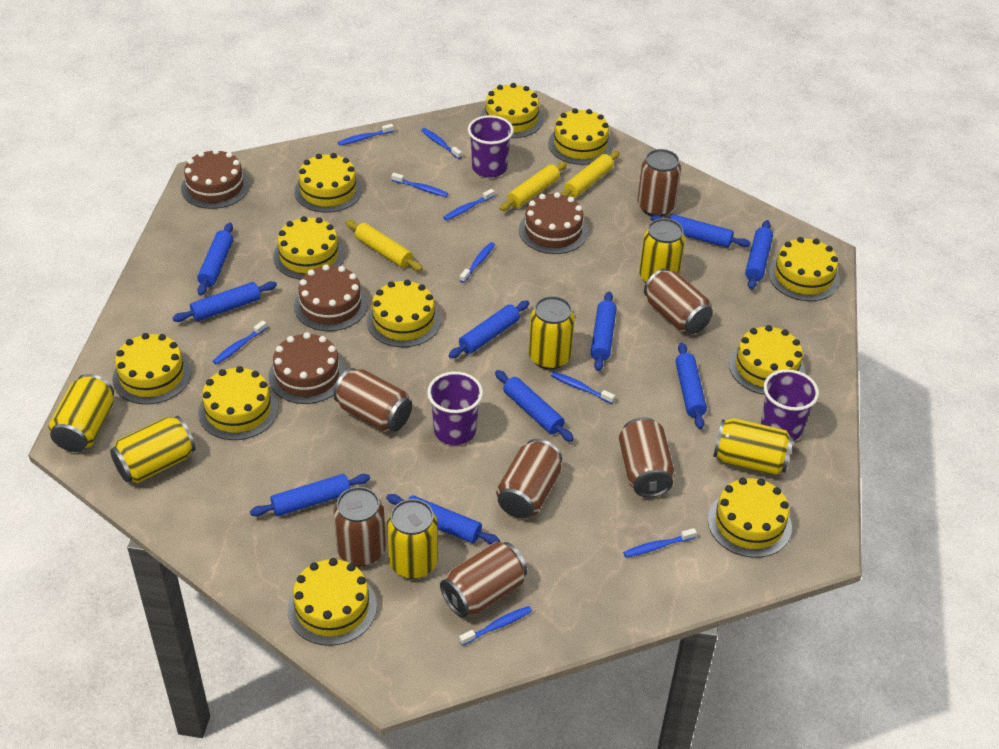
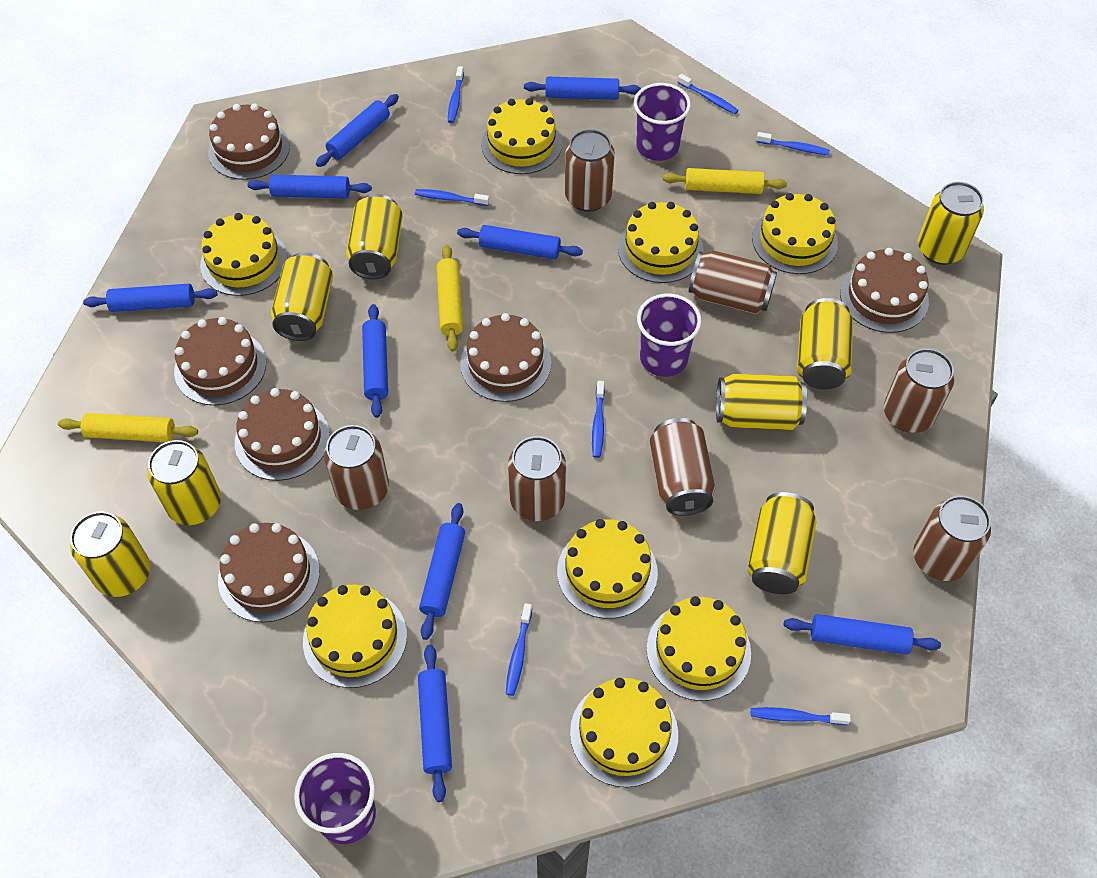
blue rolling pin: [173,281,277,322] [197,223,233,296] [250,474,370,517] [386,494,500,544] [448,301,529,358] [495,370,574,442] [591,291,617,371] [651,214,751,248] [675,343,707,429] [745,220,773,289] = 10 -> [83,284,218,312] [247,175,372,199] [316,94,399,167] [362,304,388,418] [418,645,452,802] [419,503,465,640] [457,225,583,259] [524,77,641,100] [784,614,941,654] = 9
blue toothbrush: [213,320,267,365] [338,124,394,146] [391,173,448,197] [421,128,462,159] [443,189,494,221] [459,606,532,646] [460,242,495,283] [551,372,615,404] [623,528,697,558] = 9 -> [415,189,489,206] [448,66,464,123] [506,603,532,696] [592,381,605,458] [677,74,739,114] [751,707,851,725] [756,132,830,155] = 7
brown cake: [181,149,250,209] [268,332,346,404] [294,264,368,331] [519,192,588,254] = 4 -> [174,317,266,405] [208,104,290,180] [218,523,320,622] [235,388,330,481] [460,313,551,402] [840,248,929,333] = 6
yellow cake: [112,333,191,405] [198,366,278,440] [273,216,345,280] [288,558,377,646] [294,153,362,213] [367,280,441,347] [480,83,543,138] [548,108,613,165] [708,478,792,558] [729,325,805,395] [768,237,840,301] = 11 -> [200,213,287,296] [303,585,407,688] [481,98,562,174] [557,519,658,619] [570,678,678,787] [618,202,704,283] [647,596,751,701] [752,193,838,274] = 8
yellow can: [49,374,114,452] [110,416,196,483] [387,499,438,579] [529,296,575,370] [639,218,685,283] [713,418,794,475] = 6 -> [70,511,150,597] [147,440,221,525] [271,252,333,341] [346,194,403,279] [716,374,807,430] [747,492,816,594] [797,298,853,389] [918,182,984,265] = 8

